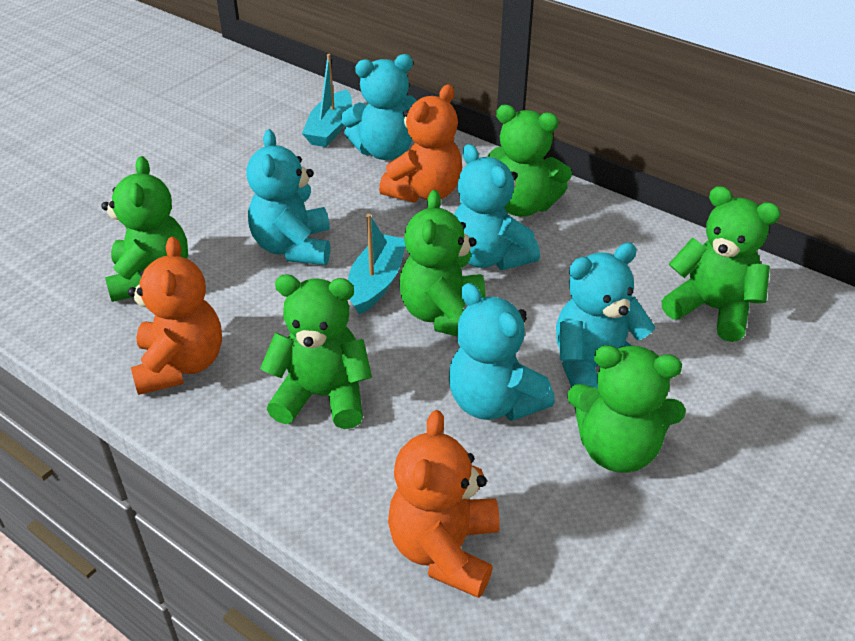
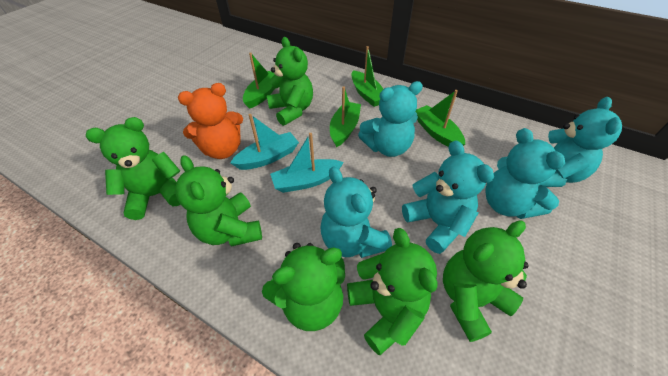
green boat: none = 0 -> [243,52,275,109] [330,86,361,147] [351,46,383,107] [415,90,465,147] = 4
orange teddy bear: [128,237,222,395] [379,84,462,203] [388,410,499,598] = 3 -> [178,83,243,159] = 1

